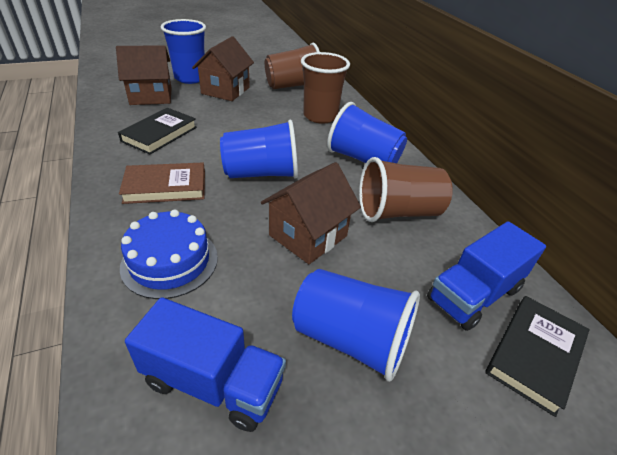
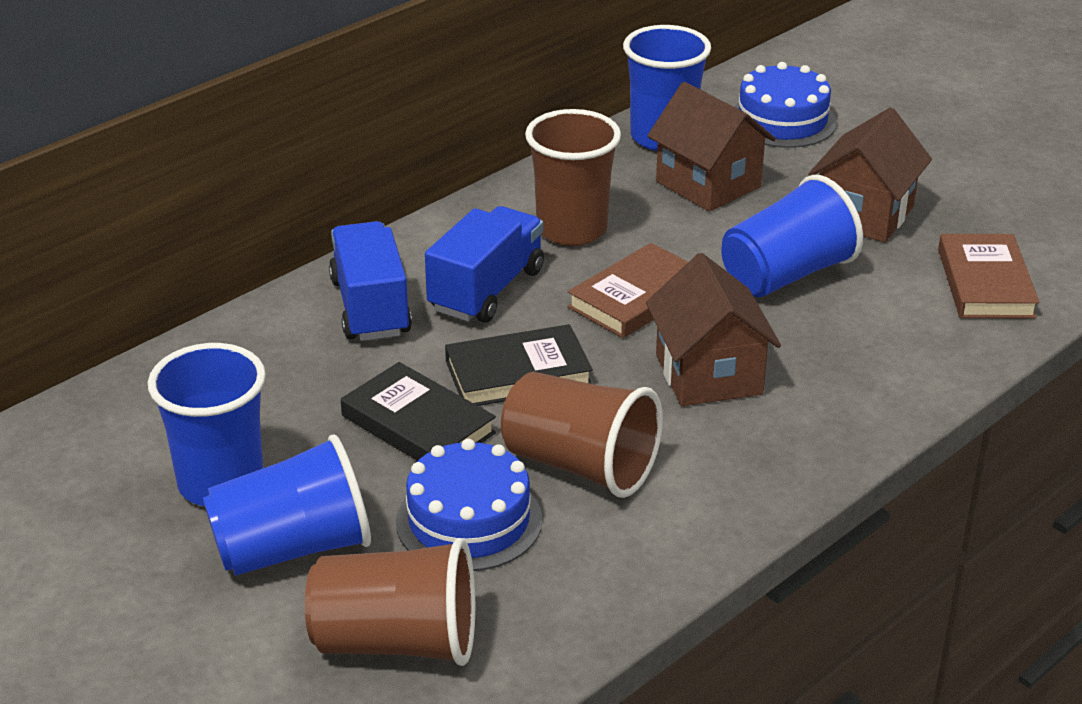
blue cake: [120,209,218,299] = 1 -> [396,439,542,571] [734,62,837,148] = 2
brown book: [119,163,205,204] = 1 -> [568,243,688,338] [938,234,1039,318] = 2

